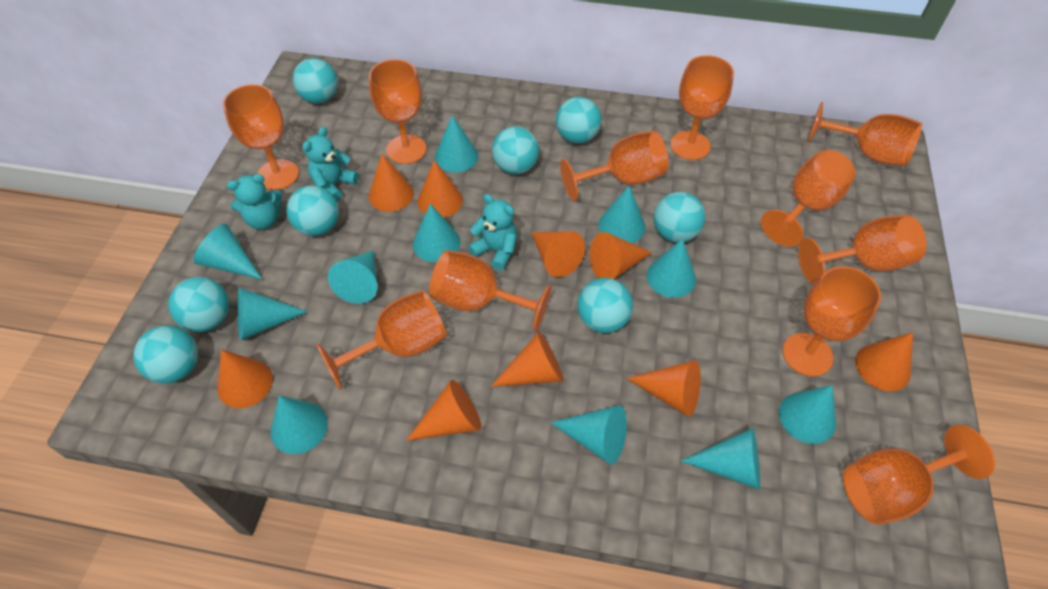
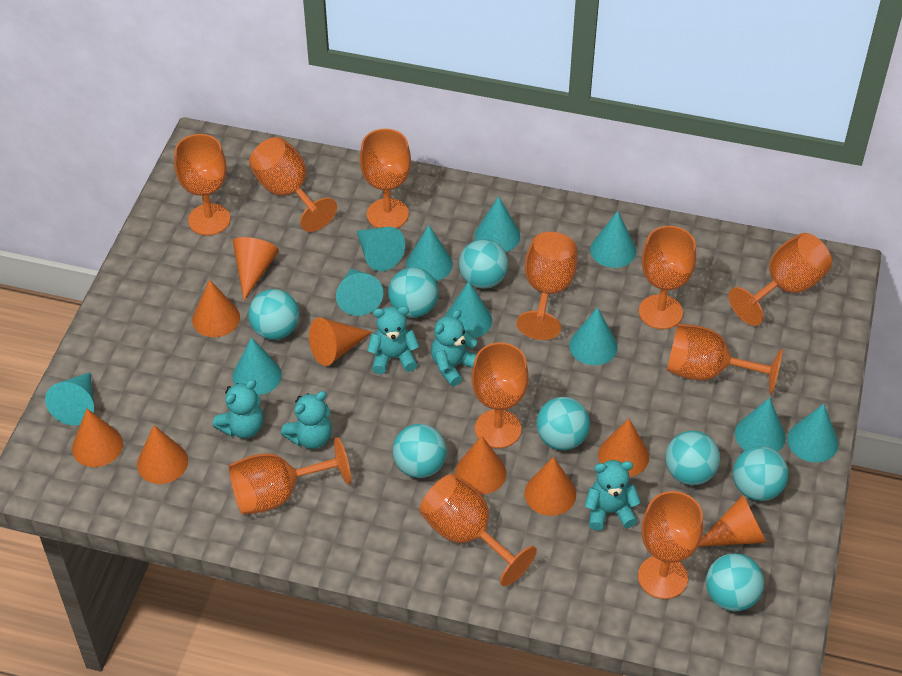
turquoise teddy bear: [227,174,282,230] [302,127,359,201] [468,194,517,271] = 3 -> [213,380,263,438] [281,391,332,449] [367,306,420,374] [431,309,477,386] [585,460,641,531] = 5

